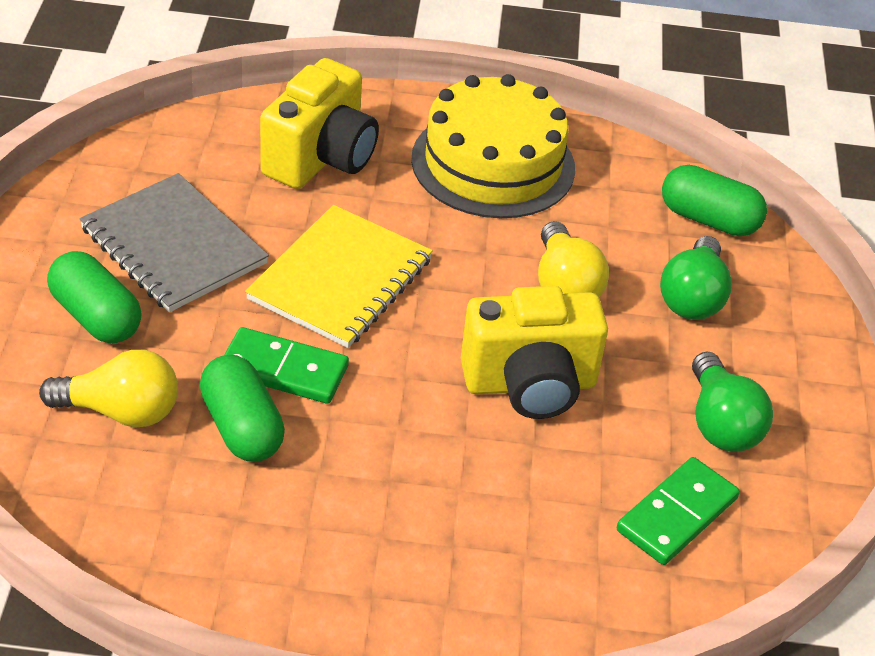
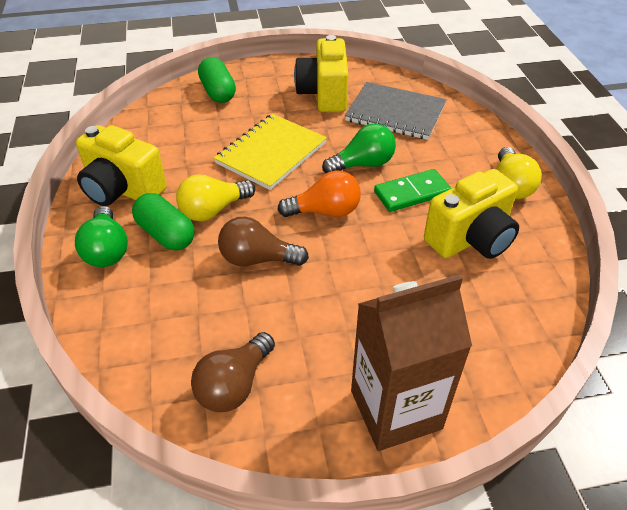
brown carton: none = 0 -> [351,274,472,451] = 1
brown light bulb: none = 0 -> [191,332,275,412] [218,216,309,266] = 2
green capsule: [47,251,142,343] [200,355,285,461] [662,165,767,236] = 3 -> [132,193,195,251] [198,57,236,103] = 2
green domino: [224,327,349,404] [617,457,740,565] = 2 -> [374,169,451,212] = 1
orange light bulb: none = 0 -> [277,170,361,217] = 1
yellow cake: [411,74,575,218] = 1 -> none = 0
yellow camera: [260,58,379,189] [461,286,608,419] = 2 -> [76,125,167,206] [294,35,348,112] [424,169,519,259] = 3

